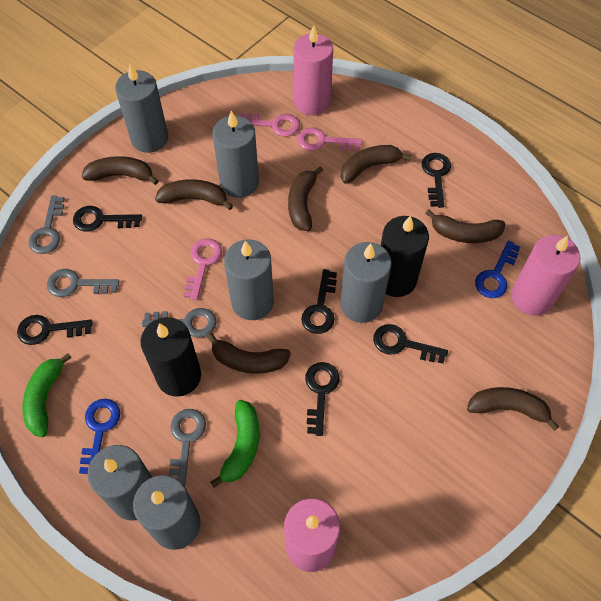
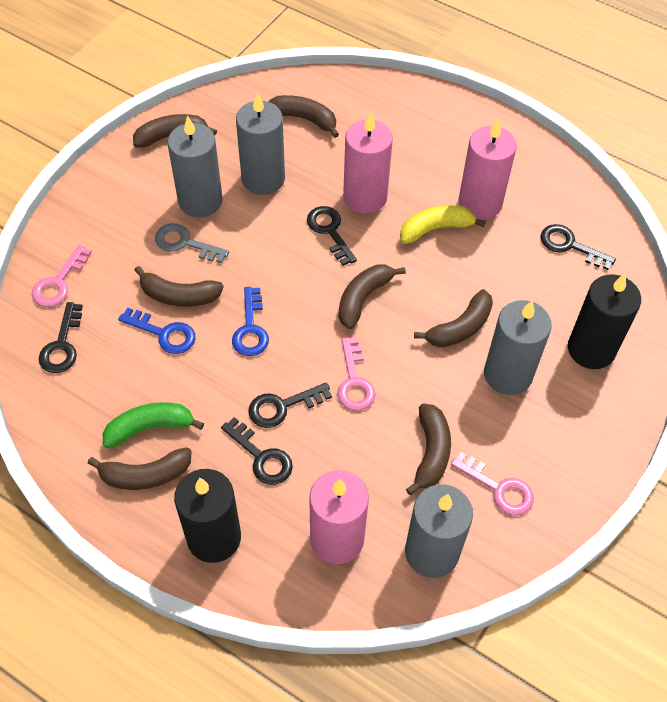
black key: [17,315,93,345] [73,206,142,232] [301,269,337,334] [305,362,340,436] [373,324,448,364] [422,153,451,208] = 6 -> [39,302,83,373] [221,417,293,485] [248,382,332,428] [307,206,357,266] [541,224,616,270] = 5
green banana: [22,353,72,437] [210,400,259,488] = 2 -> [103,402,204,448] = 1
grey candle: [87,445,152,521] [115,64,169,153] [133,475,201,550] [212,111,259,198] [224,239,274,320] [340,242,392,323] = 6 -> [168,115,223,217] [236,92,285,195] [405,484,473,578] [484,300,552,395] = 4
grey key: [29,195,65,254] [47,269,119,297] [142,308,217,338] [169,409,206,487] = 4 -> [155,223,229,263] = 1
yellow banana: none = 0 -> [400,205,486,244] = 1

